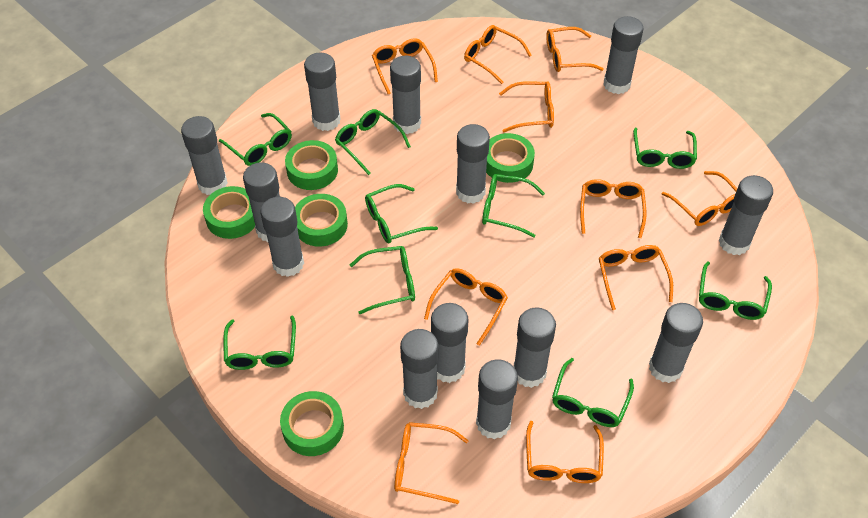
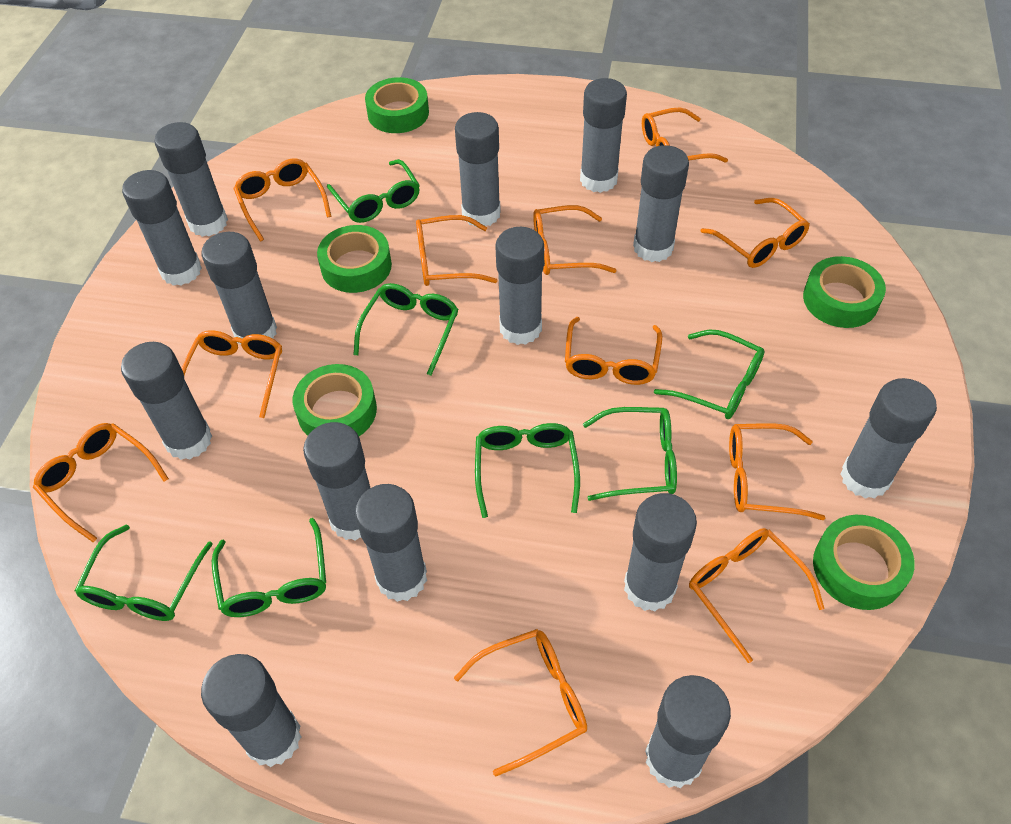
green glasses: [219,113,292,166] [223,315,296,370] [335,109,411,175] [350,246,415,314] [365,184,438,244] [482,174,545,238] [552,358,634,427] [633,128,697,169] [699,262,772,320] = 9 -> [75,525,213,621] [212,518,326,617] [327,159,420,223] [354,283,459,376] [475,423,580,518] [583,407,677,501] [654,330,765,419] = 7
grey glue stick: [181,116,228,195] [243,163,280,242] [260,197,304,277] [304,53,340,131] [390,56,421,134] [400,329,439,409] [431,303,468,383] [456,124,490,204] [476,359,518,439] [513,307,556,388] [603,16,644,94] [649,303,703,383] [719,175,773,255] = 13 -> [121,342,212,460] [122,170,202,286] [154,122,228,237] [201,654,301,767] [202,232,277,344] [303,422,370,541] [355,484,427,602] [455,112,501,227] [495,227,544,345] [580,78,627,193] [624,493,697,612] [633,145,689,262] [645,675,731,789] [841,378,937,499] = 14
orange glasses: [372,38,438,95] [394,422,469,504] [424,268,508,346] [464,25,532,84] [499,81,554,132] [526,421,604,483] [546,27,603,72] [580,179,646,238] [599,245,673,310] [662,171,737,226] = 10 -> [33,423,169,542] [181,330,282,418] [233,158,331,241] [416,215,498,286] [454,629,587,776] [533,205,617,275] [565,317,662,385] [642,107,728,163] [689,528,825,663] [700,198,810,268] [729,423,825,520] = 11

